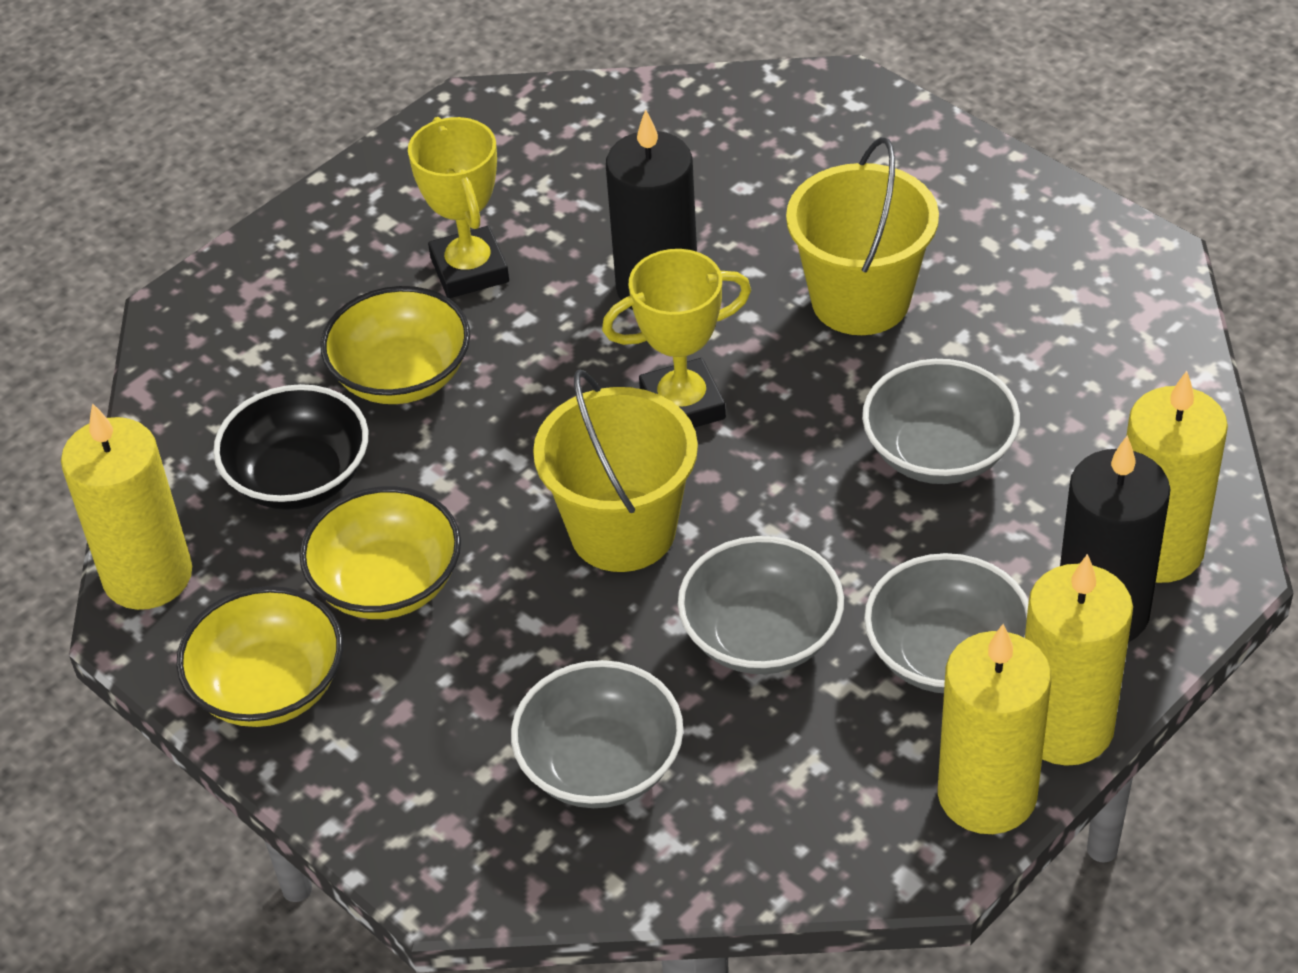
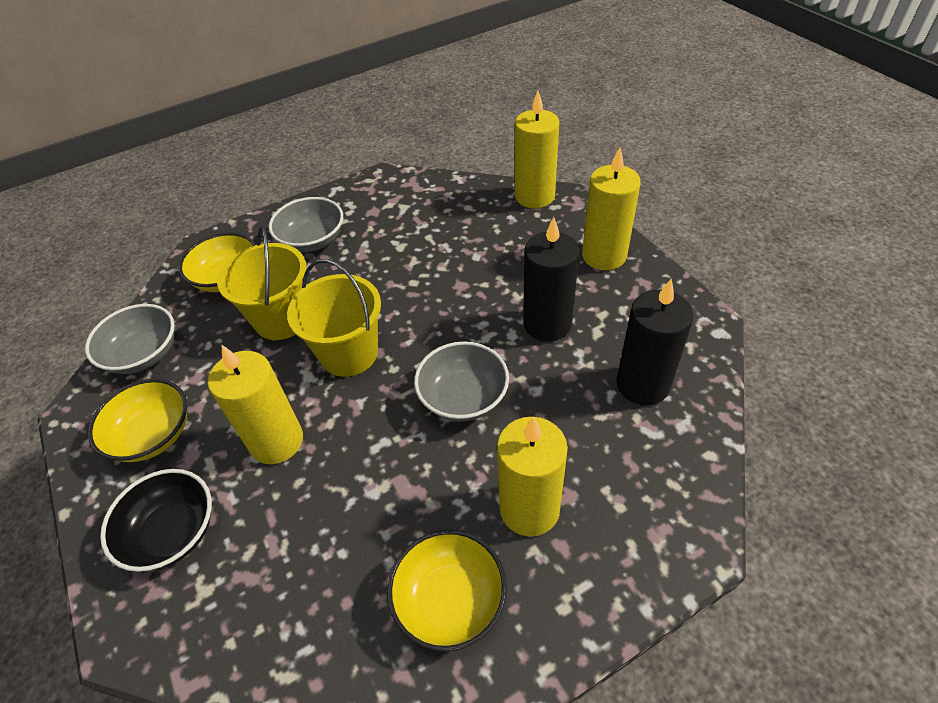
grey bowl: [511,660,683,808] [678,536,844,674] [862,359,1020,484] [864,553,1029,693] = 4 -> [85,304,175,374] [269,197,343,252] [414,341,509,421] = 3
yellow trophy: [408,117,509,298] [602,249,751,428] = 2 -> none = 0

